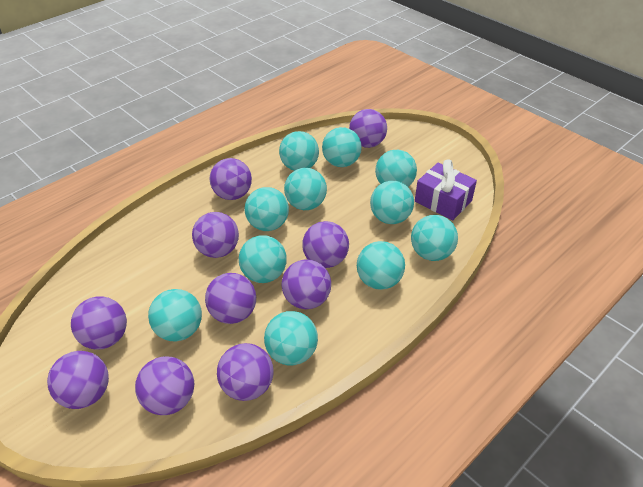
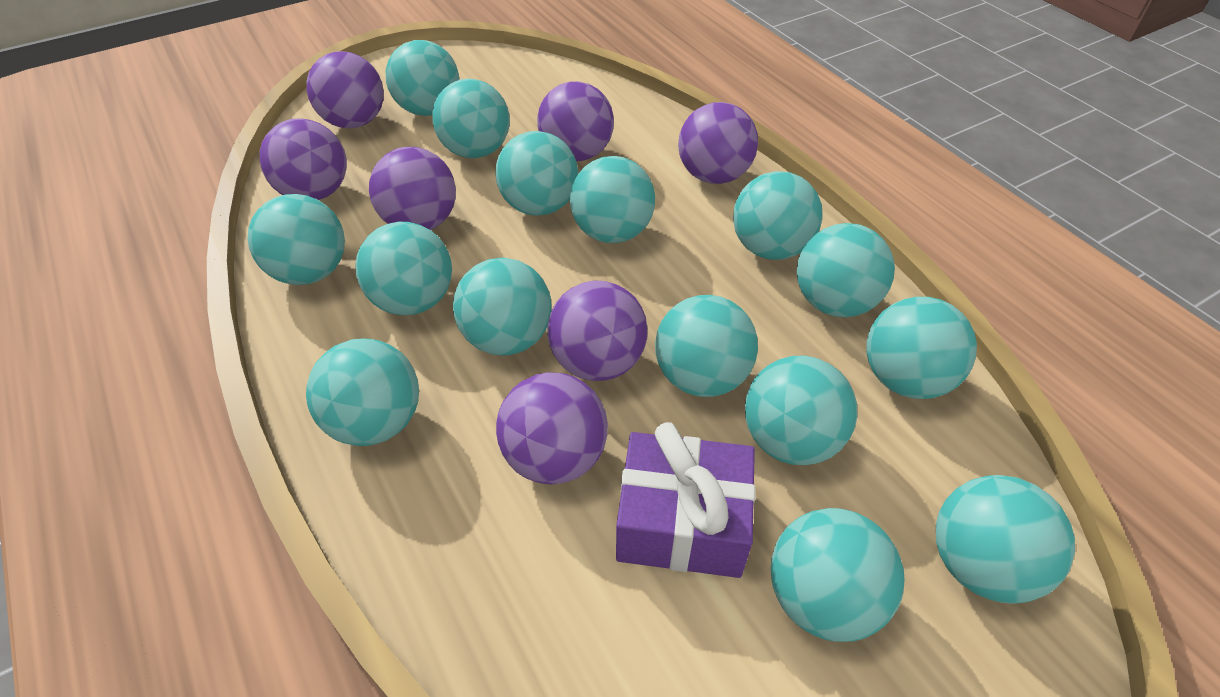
purple ball: [47,351,109,409] [71,296,127,350] [135,356,194,415] [192,212,239,258] [205,273,256,324] [210,158,252,200] [217,343,274,401] [282,260,331,309] [302,221,349,268] [349,109,387,148] = 10 -> [260,118,347,200] [306,51,384,128] [369,147,456,230] [496,372,608,485] [537,81,614,161] [547,280,648,381] [678,102,758,184] = 7
turquoise ball: [148,289,202,341] [239,235,287,283] [245,187,289,231] [264,311,318,365] [279,131,319,171] [284,168,327,210] [322,127,362,167] [357,241,405,290] [370,181,414,224] [375,150,417,187] [411,215,458,261] = 11 -> [247,194,345,285] [306,338,419,446] [355,222,452,315] [386,40,459,116] [432,79,510,158] [453,258,552,355] [495,131,578,216] [570,156,655,243] [655,295,758,397] [733,171,823,260] [745,356,857,465] [771,508,904,642] [797,223,895,317] [866,297,977,399] [936,475,1075,603] = 15

